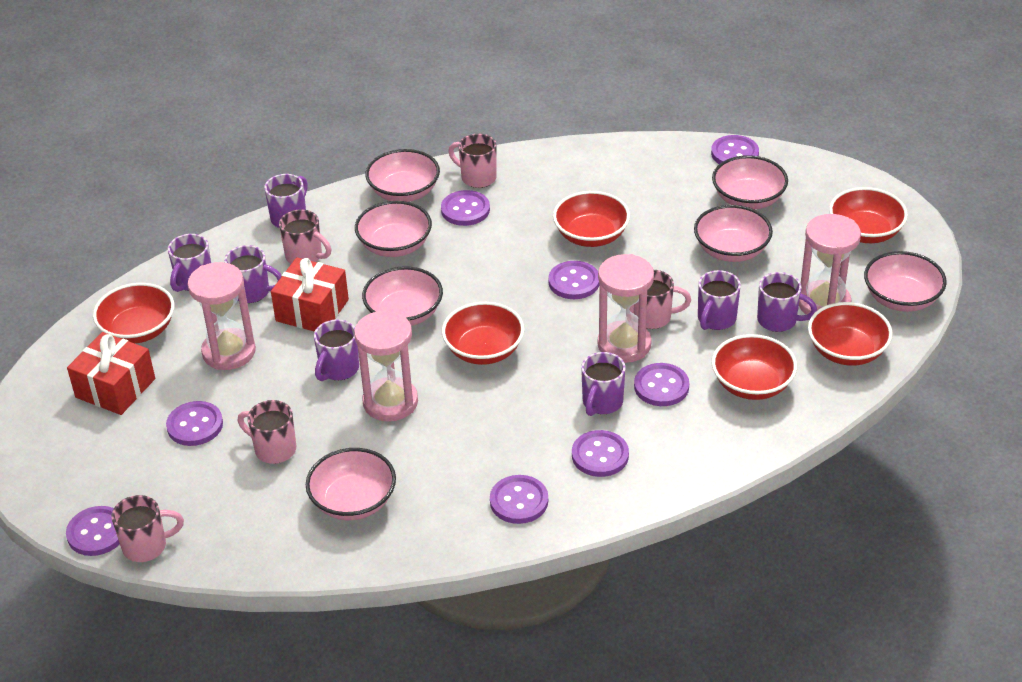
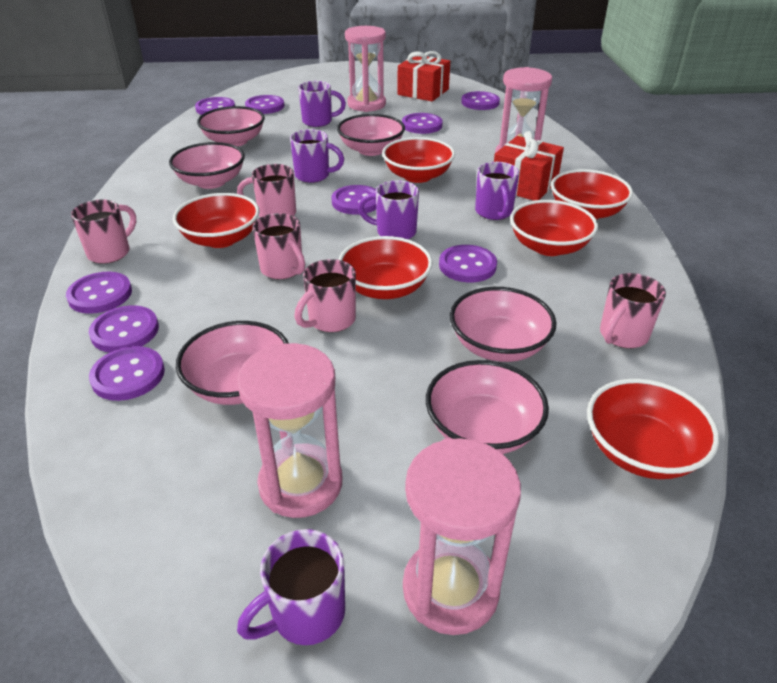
pink bowl: [306,448,396,520] [355,201,432,257] [362,266,443,326] [365,149,440,202] [694,205,773,262] [712,155,788,209] [864,251,947,312] = 7 -> [169,142,245,189] [176,321,288,405] [197,106,265,147] [337,114,405,156] [426,360,549,454] [450,287,556,362] = 6
purple button: [66,506,120,556] [166,401,223,446] [441,190,490,226] [490,475,548,524] [548,261,599,299] [572,430,629,477] [634,363,689,406] [711,135,759,164] = 8 -> [66,272,132,314] [89,305,159,352] [89,346,165,401] [195,97,235,115] [245,95,284,114] [332,185,376,215] [402,113,443,134] [439,245,497,282] [461,91,500,110] = 9
purple mug: [168,234,211,292] [224,245,282,303] [264,174,308,228] [314,319,359,381] [581,352,626,416] [698,270,741,330] [757,272,817,332] = 7 -> [237,529,345,645] [290,129,344,183] [298,81,346,127] [358,180,419,239] [475,162,519,220] = 5

